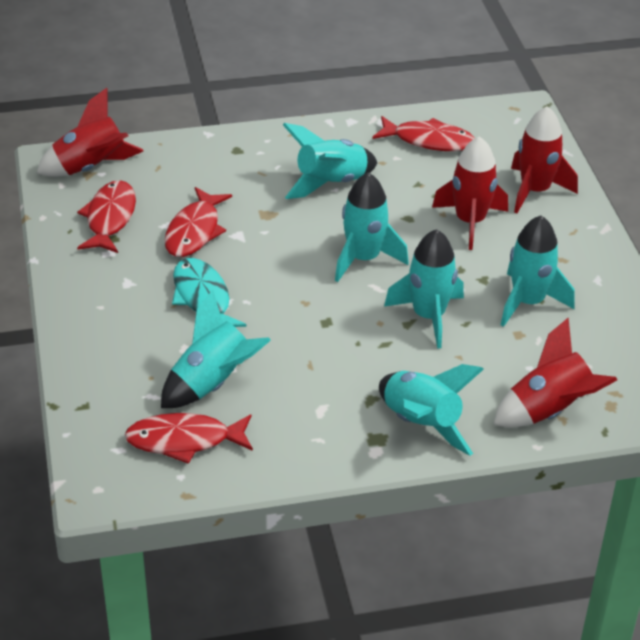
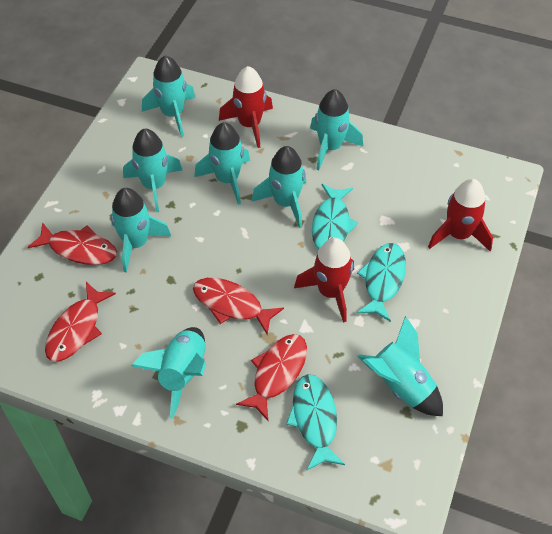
red rocket: [37,88,143,177] [432,136,508,250] [493,317,617,428] [511,106,578,213] = 4 -> [219,66,273,148] [294,238,354,322] [428,179,493,251] = 3
turquoise fish: [172,258,247,327] = 1 -> [286,374,345,470] [312,184,358,249] [356,243,406,322] = 3
turquoise rocket: [161,289,271,408] [283,123,377,199] [335,172,409,282] [379,364,484,456] [384,229,464,349] [501,215,575,327] = 6 -> [111,188,171,273] [123,129,182,212] [131,327,206,419] [142,55,196,137] [194,122,250,205] [252,146,306,228] [310,89,363,170] [357,316,443,416] = 8

